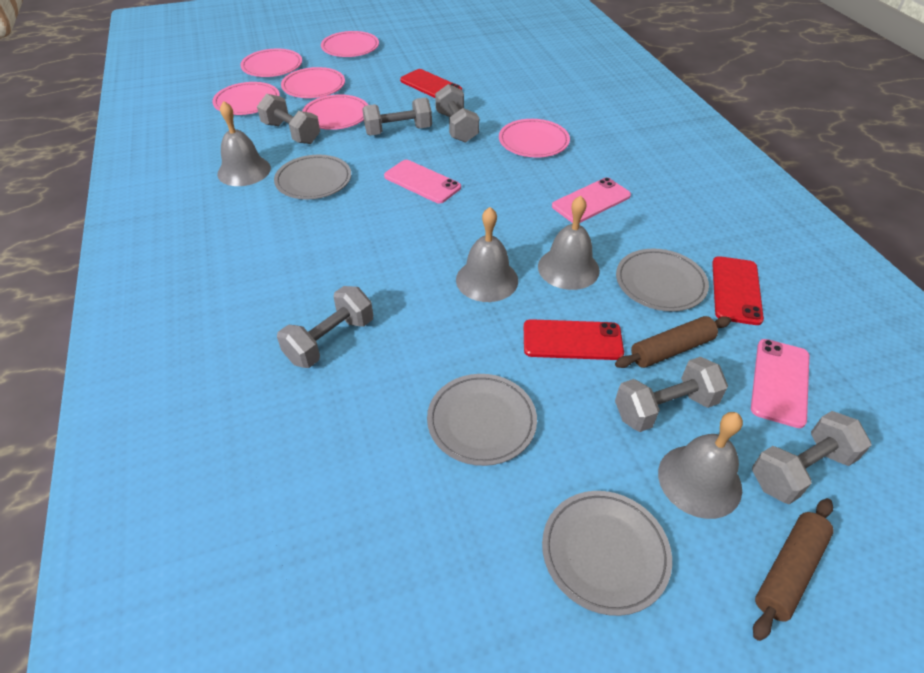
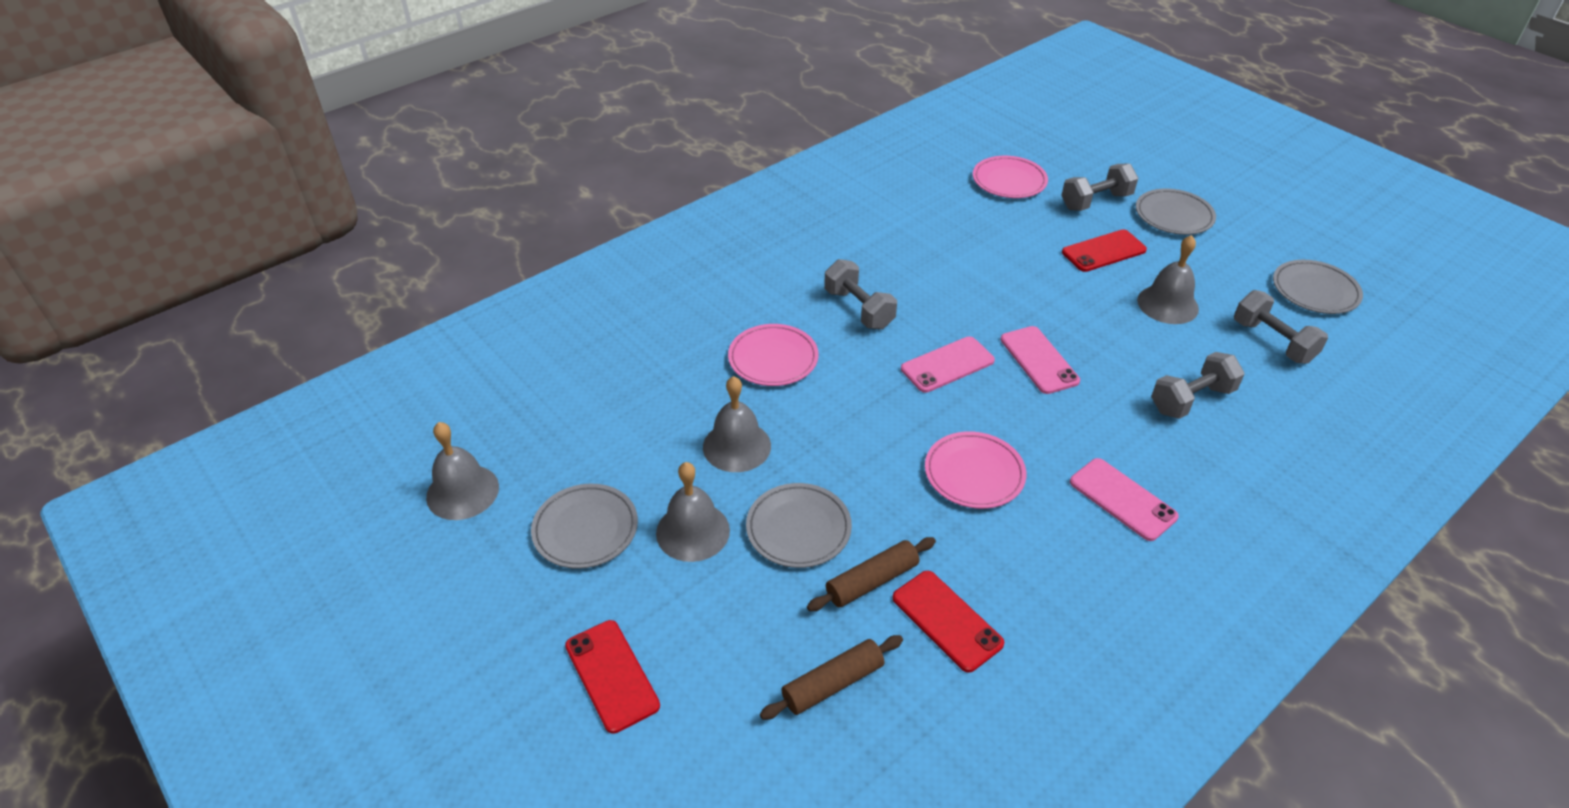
grey dumbbell: [257,94,320,144] [277,286,373,368] [362,97,432,136] [435,84,479,143] [615,357,728,432] [752,411,872,504] = 6 -> [824,259,897,329] [1061,164,1138,211] [1151,352,1245,419] [1234,290,1328,364] = 4
pink plate: [212,82,280,115] [240,49,302,77] [281,67,345,98] [302,94,368,130] [321,31,379,57] [499,119,570,158] = 6 -> [728,324,819,386] [925,431,1026,509] [973,156,1048,198] = 3

